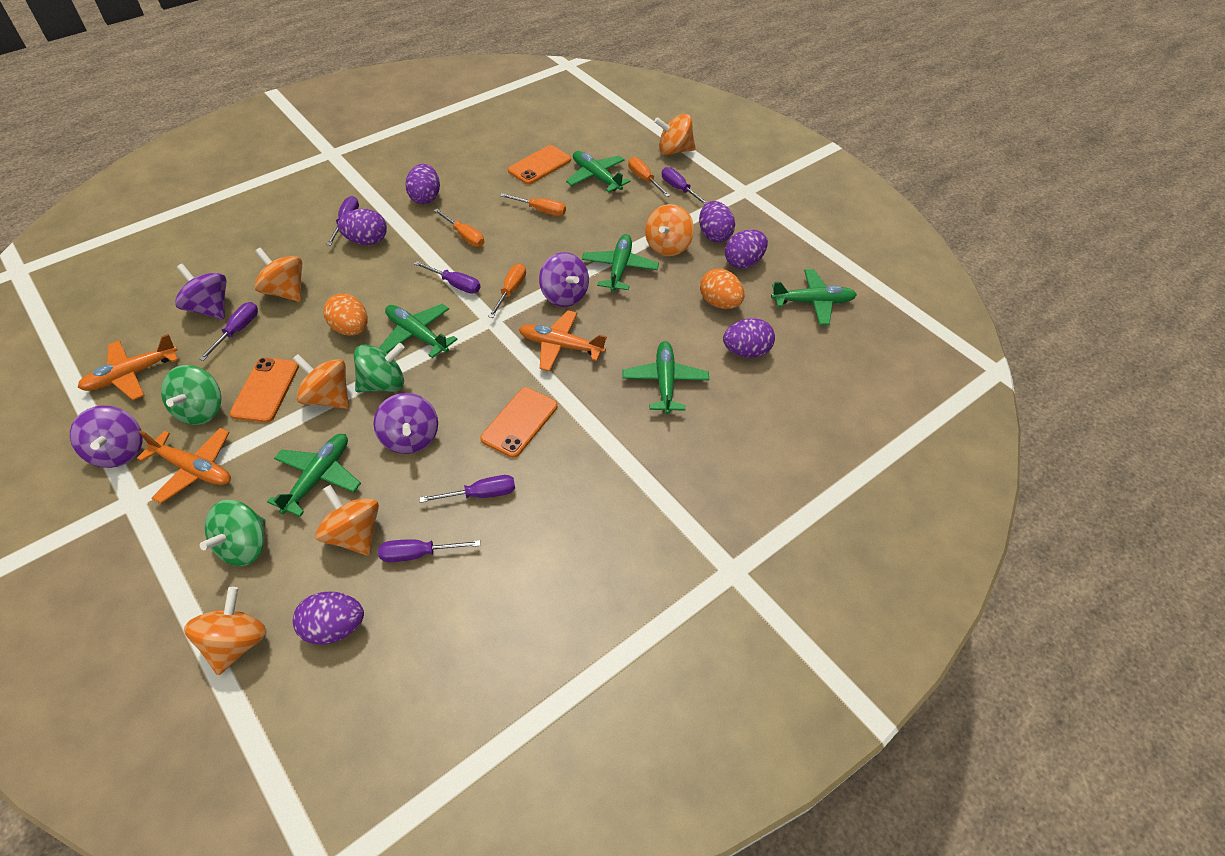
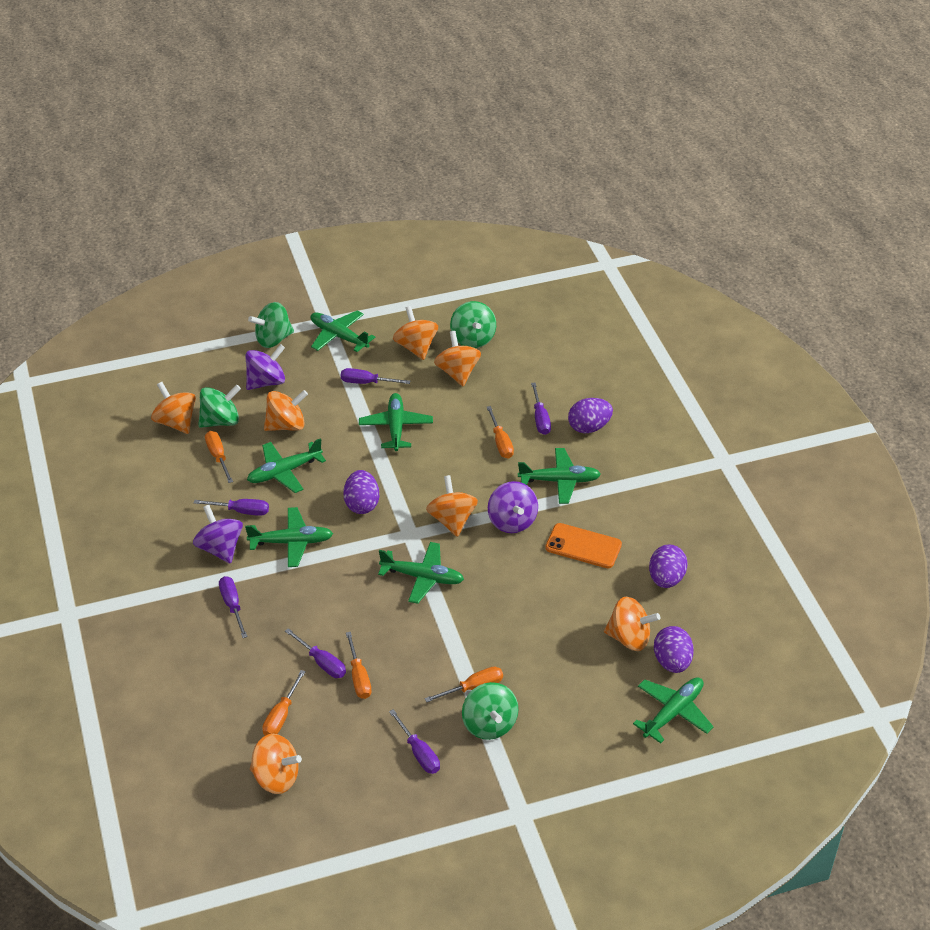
green plane: [267,434,361,517] [379,304,458,358] [566,151,630,192] [582,234,659,292] [623,341,709,414] [771,269,857,325] = 6 -> [245,507,333,567] [247,438,326,493] [311,310,375,352] [359,393,433,451] [378,542,464,604] [518,448,601,504] [633,677,714,743] = 7
green spinning top: [161,365,221,425] [200,500,266,566] [354,343,405,393] = 3 -> [198,385,241,428] [248,302,294,348] [450,301,496,348] [462,682,518,740] = 4
orange egg: [323,293,368,336] [700,269,745,309] = 2 -> none = 0
orange phone: [230,357,299,423] [480,387,558,458] [508,145,571,185] = 3 -> [545,523,622,568] = 1
orange plane: [78,334,178,400] [137,428,231,504] [519,310,607,371] = 3 -> none = 0
orange screwdriver: [434,209,484,247] [488,264,526,318] [499,193,566,216] [628,157,670,197] = 4 -> [205,431,233,483] [262,670,306,736] [346,632,371,699] [425,666,503,702] [487,406,514,459] = 5
orange spinning top: [184,587,267,675] [254,247,302,302] [293,354,349,409] [315,485,379,556] [645,204,694,256] [654,114,696,155] = 6 -> [151,382,196,434] [250,734,302,794] [264,390,308,431] [393,306,438,360] [426,475,478,537] [434,331,481,386] [604,597,660,651] = 7
purple egg: [293,591,364,645] [338,209,387,245] [405,164,440,204] [699,201,735,242] [723,318,775,358] [725,229,768,269] = 6 -> [343,470,379,514] [568,398,613,433] [649,544,688,588] [654,626,694,673] = 4
purple spinning top: [70,405,143,468] [175,263,226,319] [374,393,438,454] [539,252,589,307] = 4 -> [193,505,243,564] [245,344,285,390] [488,481,538,533] = 3

